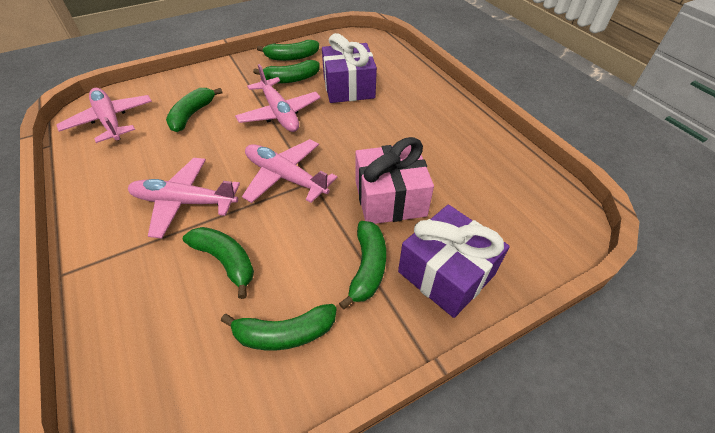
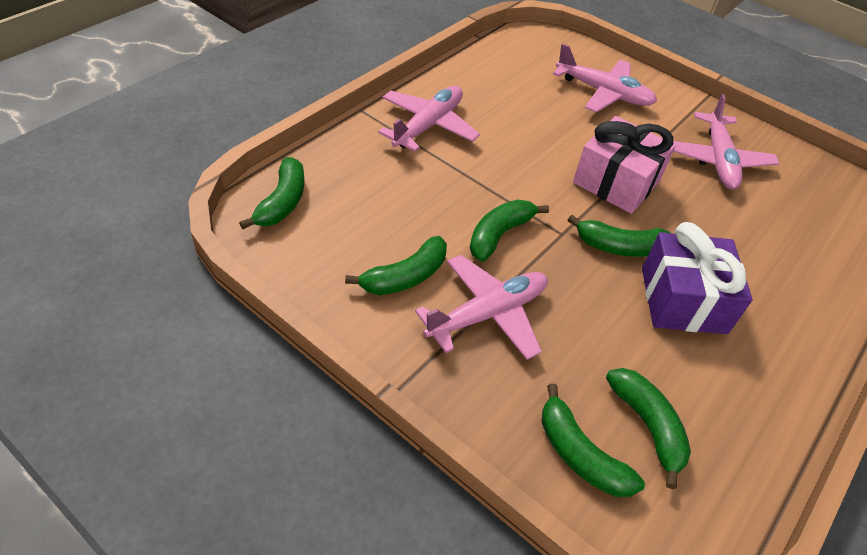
purple gift: [322,33,377,103] [398,204,510,318] = 2 -> [642,222,752,334] = 1

